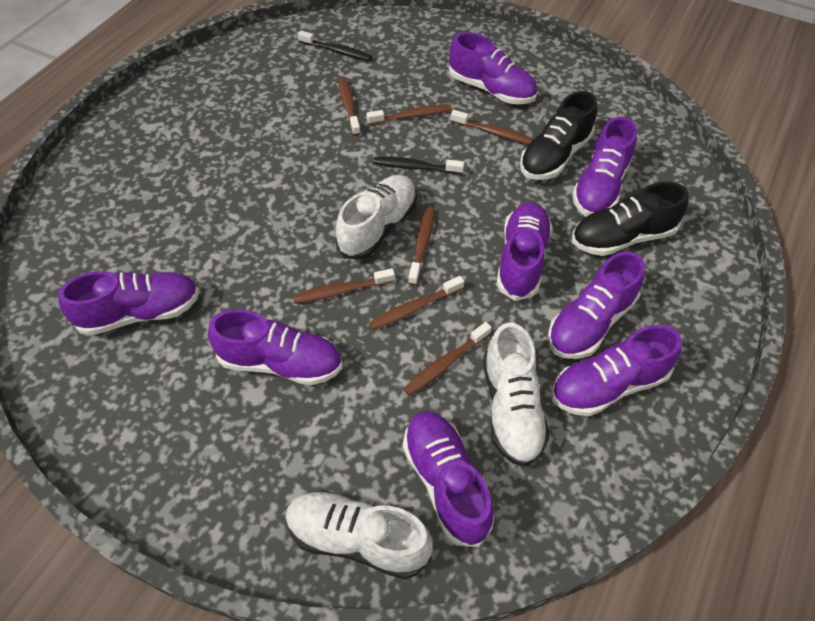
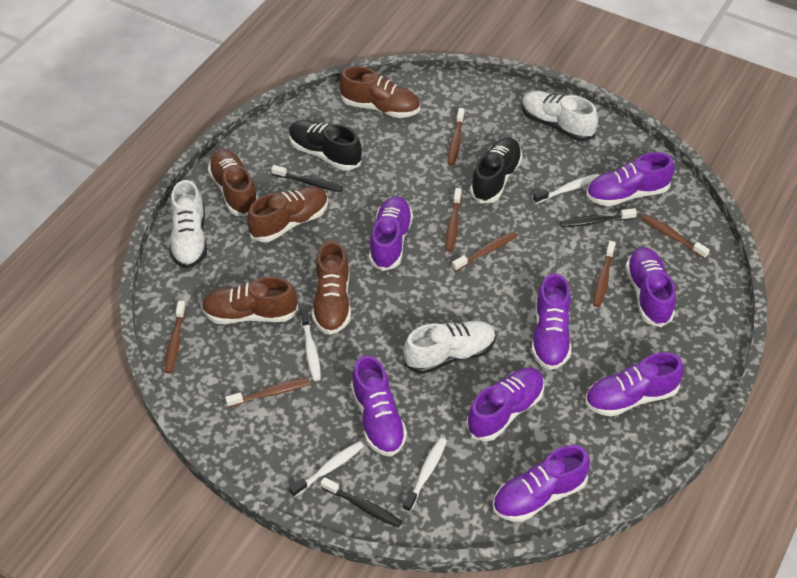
black toothbrush: [298,30,372,61] [373,157,464,174] = 2 -> [271,165,343,192] [321,477,402,528] [560,208,637,227] = 3
brown shoe: none = 0 -> [201,277,298,324] [208,150,258,216] [247,187,328,242] [312,241,351,335] [339,66,420,118] = 5
white toothbrush: none = 0 -> [289,441,364,497] [300,309,321,381] [403,437,447,512] [533,174,600,204] = 4

